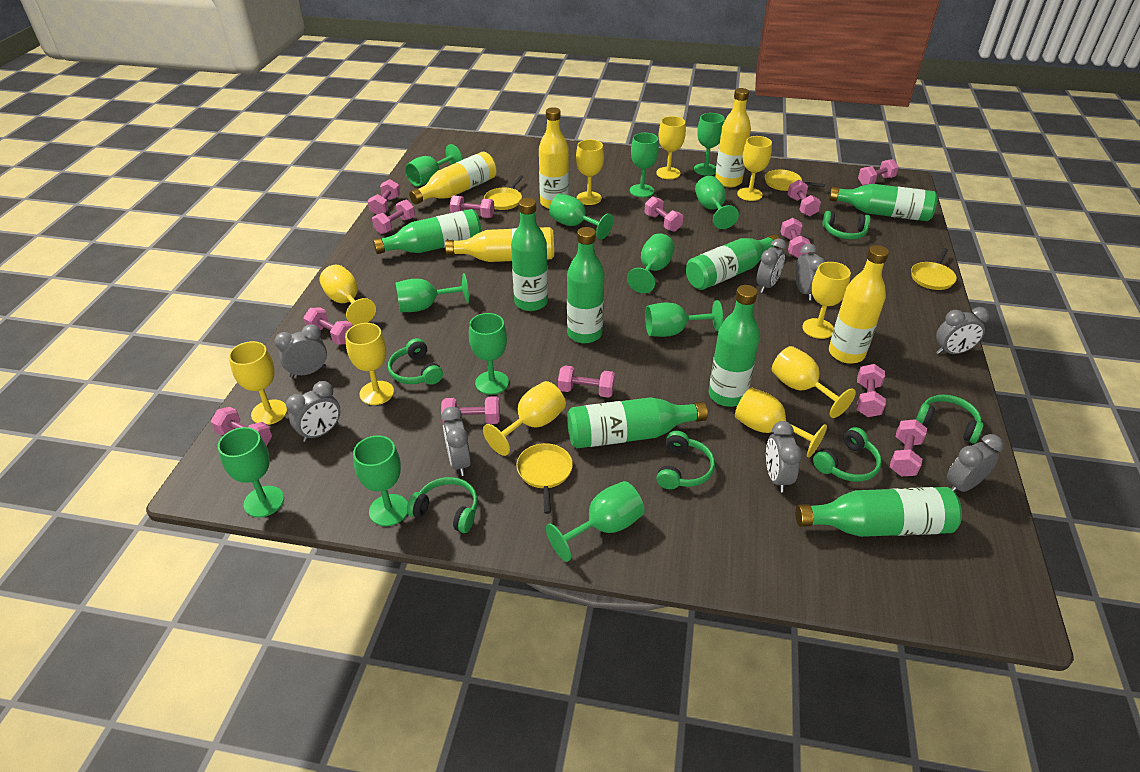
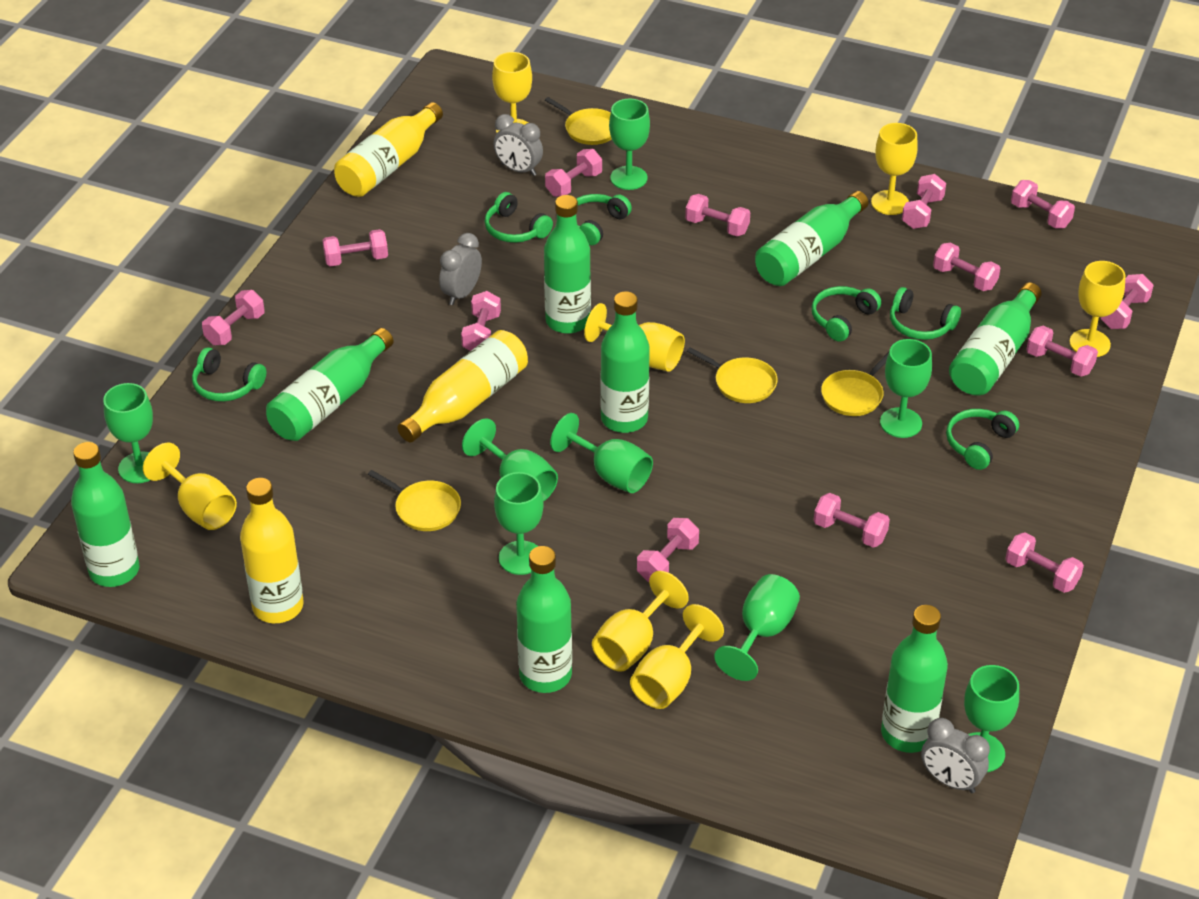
green goblet: [218,427,284,517] [353,435,408,526] [395,273,469,312] [405,144,463,187] [469,313,509,395] [546,481,645,562] [549,194,613,240] [627,233,675,293] [630,133,659,197] [645,300,723,337] [694,113,725,176] [695,176,739,229] = 12 -> [103,383,153,483] [462,418,558,502] [494,472,544,575] [550,413,653,493] [609,98,650,190] [714,574,800,681] [880,339,932,438] [964,665,1019,772] = 8
grey clock: [274,324,327,378] [286,381,341,442] [441,406,471,476] [757,239,787,293] [766,421,802,493] [795,244,825,300] [936,307,990,354] [947,434,1004,492] = 8 -> [439,233,482,305] [493,114,543,176] [921,718,990,793] = 3
yellow bottle: [409,152,497,204] [445,227,554,262] [539,107,569,209] [715,88,751,187] [829,245,889,364] = 5 -> [240,478,304,623] [334,102,443,197] [397,330,528,443] = 3
yellow goblet: [229,341,287,425] [320,265,376,325] [345,323,394,405] [483,381,566,456] [576,139,604,205] [656,116,686,179] [735,388,827,458] [737,136,772,201] [772,346,856,418] [802,262,851,339] = 10 -> [143,442,237,530] [492,52,532,134] [584,303,685,372] [592,571,689,672] [630,604,724,709] [871,123,918,215] [1070,261,1126,357] = 7

